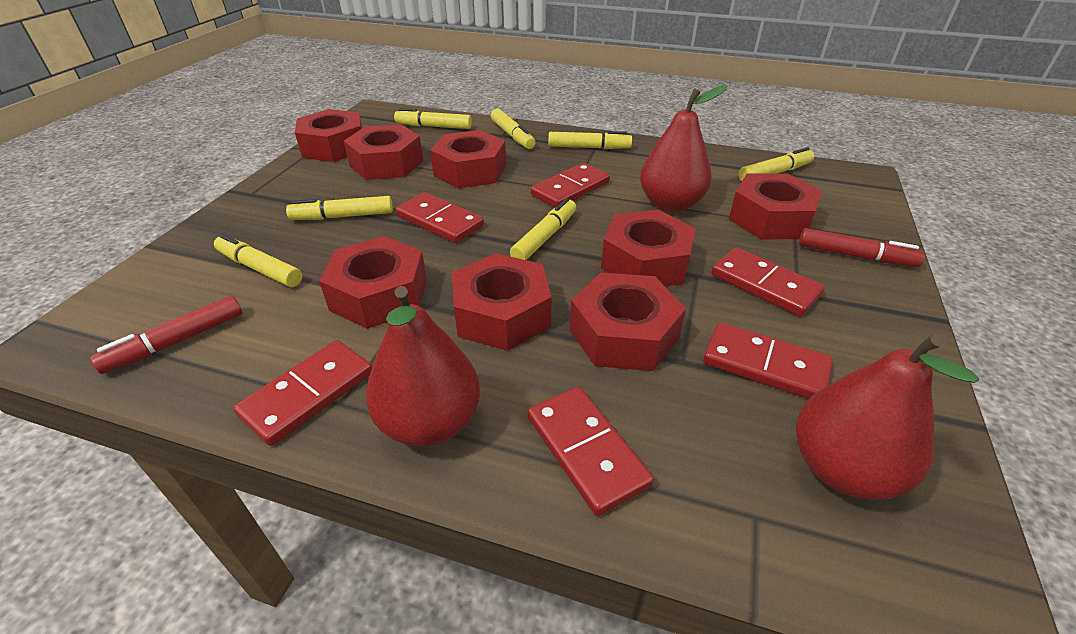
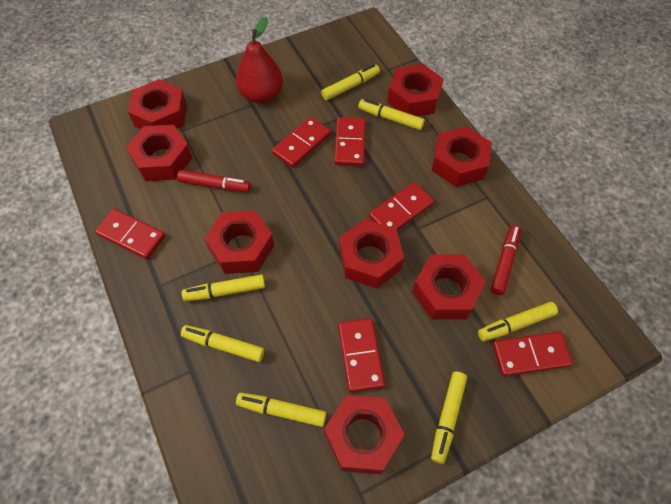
red pear: [366,286,480,447] [640,85,727,212] [796,333,979,500] = 3 -> [236,17,283,104] = 1

